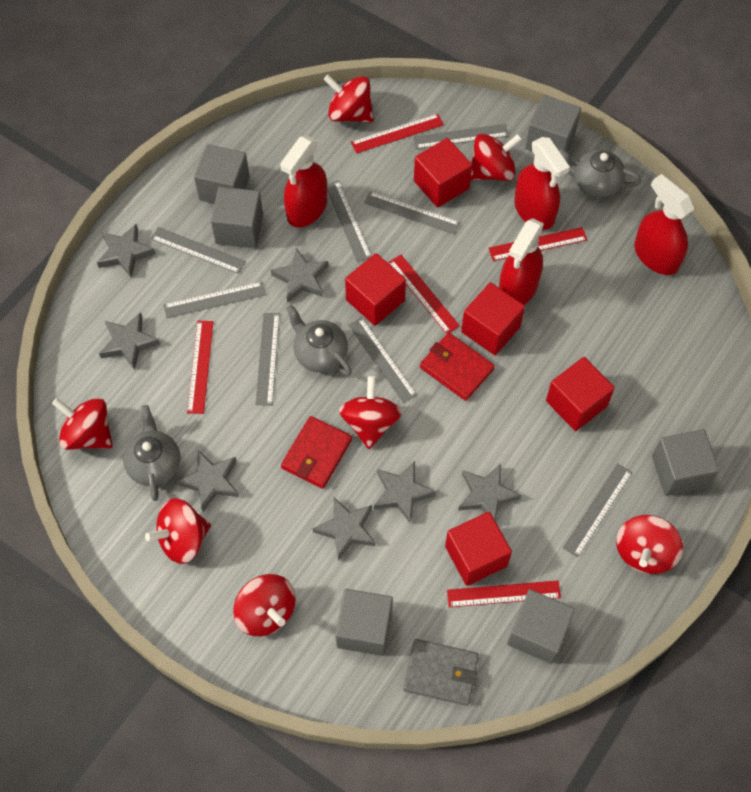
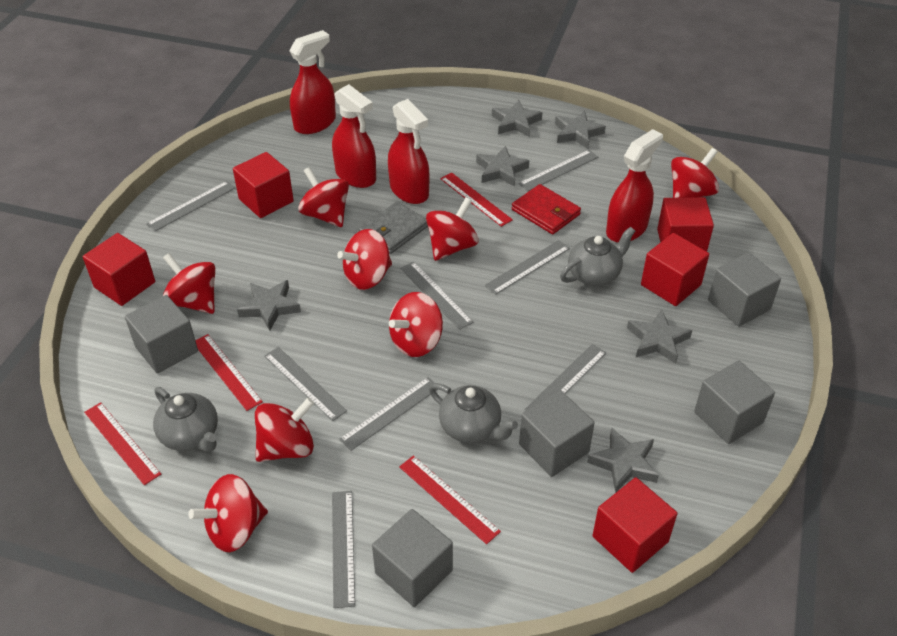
grey cube: [194,144,250,204] [211,187,263,248] [335,589,393,656] [507,589,575,664] [525,95,581,151] [652,429,719,496] = 6 -> [125,295,198,374] [372,509,453,607] [519,390,595,477] [694,360,775,444] [708,252,781,327] = 5
grey star: [97,224,155,278] [99,312,160,370] [177,450,239,512] [271,248,329,303] [312,497,375,561] [374,461,436,524] [458,464,521,522] = 7 -> [237,280,301,331] [476,146,529,187] [492,100,542,137] [555,111,606,149] [587,428,659,493] [627,310,692,364] = 6
red ruler: [187,321,213,414] [351,114,444,154] [388,255,460,334] [447,580,561,607] [488,227,587,261] = 5 -> [84,402,161,485] [195,334,263,411] [399,456,501,544] [440,172,513,227] = 4
red spinning top: [52,398,112,450] [145,498,211,564] [233,574,296,636] [324,75,374,122] [339,376,402,449] [471,134,522,181] [616,515,683,574] = 7 -> [163,253,215,314] [188,474,268,552] [255,398,314,462] [298,167,349,227] [337,229,392,290] [389,292,443,357] [426,197,479,261] [671,148,719,198] = 8
red wallet: [281,416,352,489] [420,333,495,401] = 2 -> [512,184,581,234] = 1

